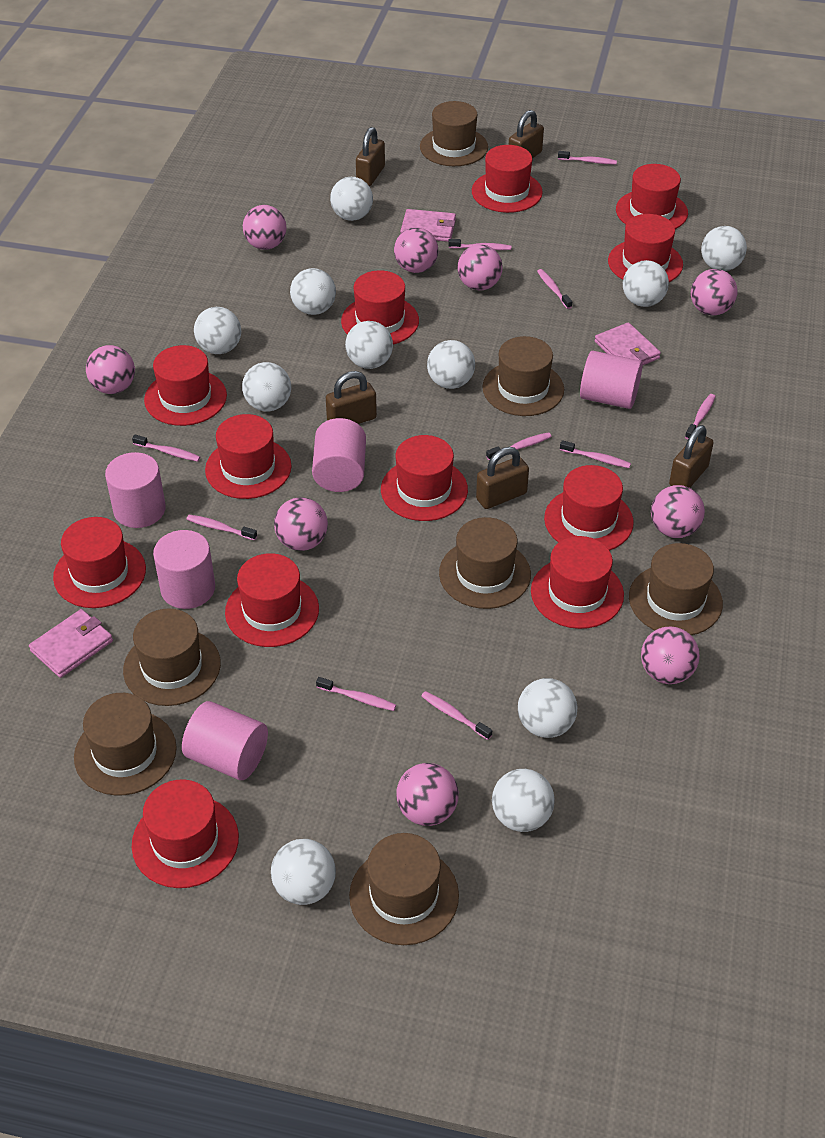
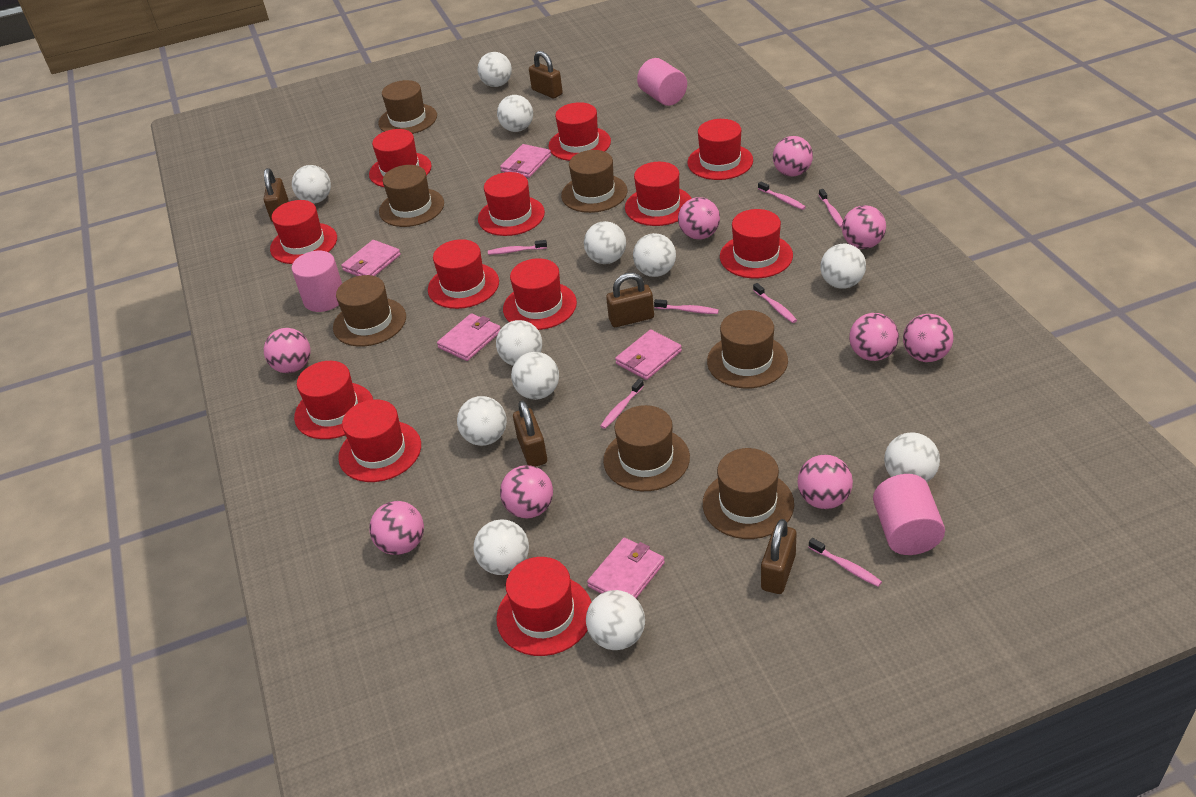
pink cylinder: [105,452,166,528] [153,530,215,609] [182,701,268,780] [312,418,366,492] [580,351,643,409] = 5 -> [292,251,342,312] [637,58,687,106] [873,474,945,555] = 3
pink toothbrush: [132,435,200,462] [186,515,257,541] [316,677,396,711] [421,691,492,740] [448,239,511,250] [486,432,551,460] [537,269,572,309] [558,151,617,165] [560,440,631,468] [685,394,716,439] = 10 -> [488,240,547,255] [600,379,644,429] [654,299,719,314] [753,283,797,323] [758,181,806,210] [809,538,882,587] [819,189,843,228] = 7
pink wallet: [29,609,113,678] [400,209,456,242] [595,322,661,365] = 3 -> [341,240,401,276] [437,313,501,361] [500,144,551,178] [587,538,665,598] [615,329,682,380] = 5
white ball: [194,307,241,354] [242,362,291,411] [271,839,336,905] [290,268,336,315] [330,177,373,221] [345,321,393,369] [427,340,475,389] [492,769,555,832] [518,678,578,738] [623,260,669,307] [701,226,747,271] = 11 -> [292,165,331,204] [457,396,507,446] [473,519,529,575] [478,52,512,87] [496,320,542,366] [497,95,533,132] [511,352,559,400] [584,221,626,264] [586,590,645,650] [633,233,676,277] [820,244,866,289] [884,432,940,482] = 12

